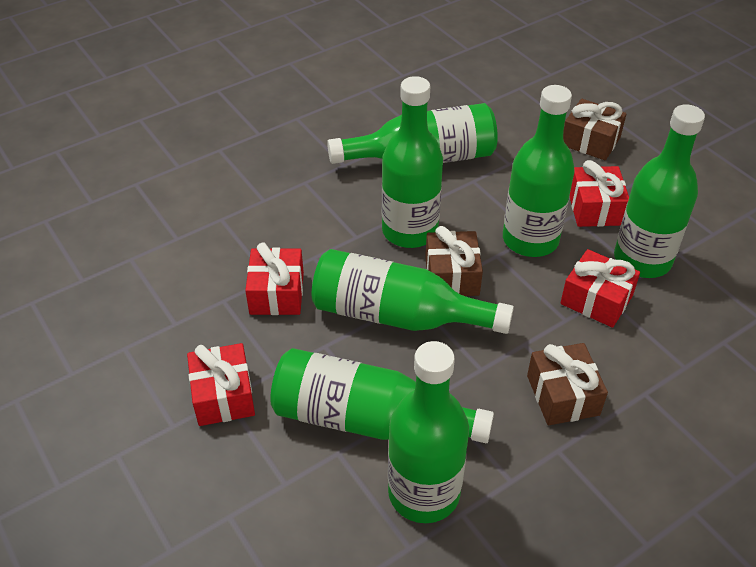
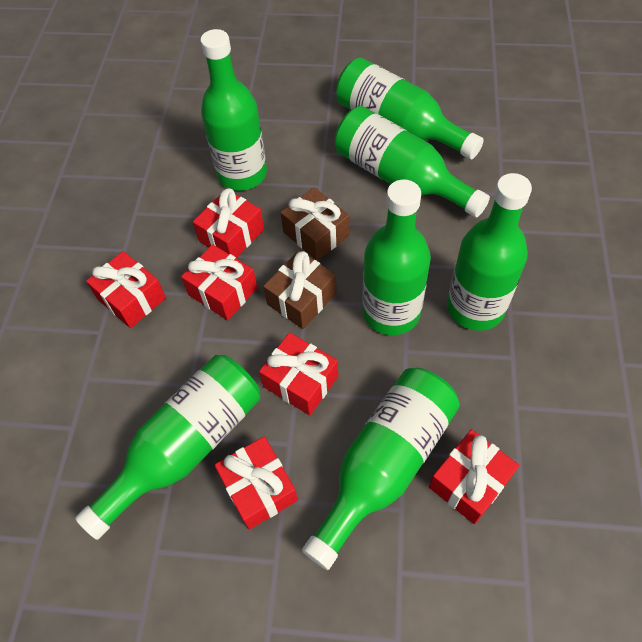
brown gift: [425,226,483,296] [527,343,608,426] [563,99,627,160] = 3 -> [263,251,337,329] [281,187,349,261] = 2
red gift: [187,343,255,426] [245,242,304,315] [560,249,640,328] [570,160,629,227] = 4 -> [86,251,166,328] [181,244,258,320] [193,188,264,258] [214,437,298,530] [259,333,338,415] [429,429,519,524] = 6

